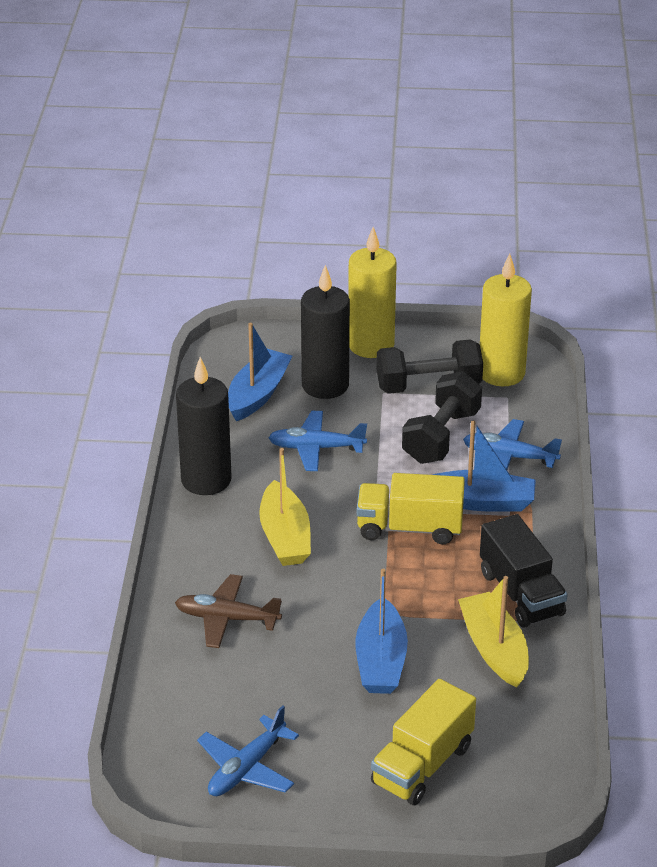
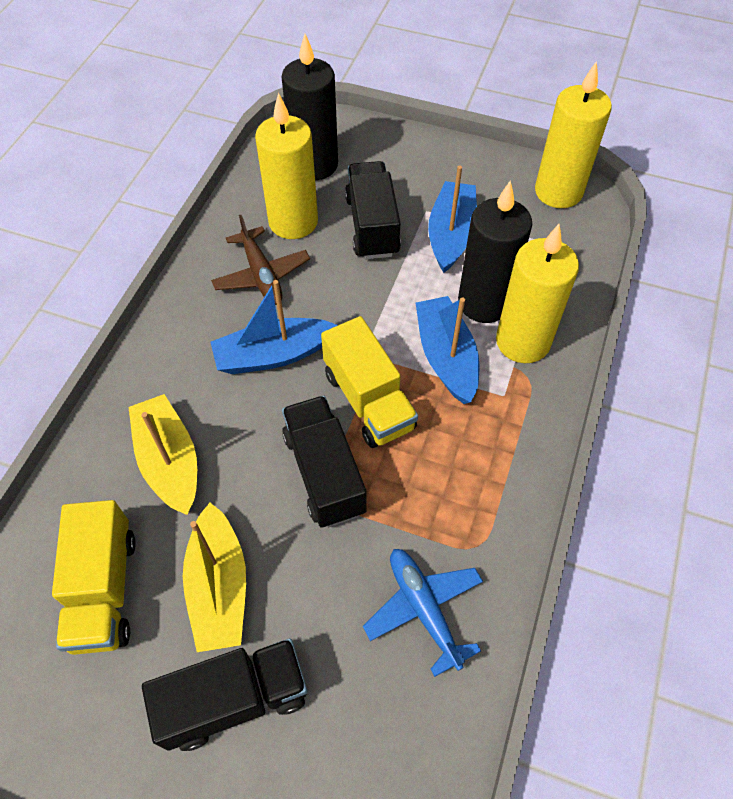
black dumbbell: [376,339,483,394] [402,371,482,464] = 2 -> none = 0
black truck: [480,514,568,628] = 1 -> [142,638,308,751] [282,396,367,528] [345,161,401,259] = 3
blue plane: [197,705,299,796] [268,411,367,471] [463,419,562,470] = 3 -> [363,549,483,677] = 1
yellow candle: [348,227,397,358] [480,253,532,386] = 2 -> [255,93,318,239] [496,224,579,363] [535,61,612,208] = 3

